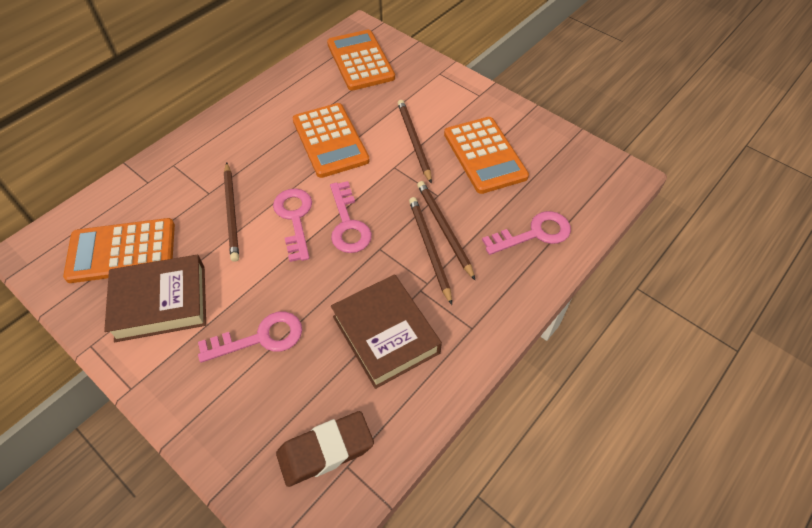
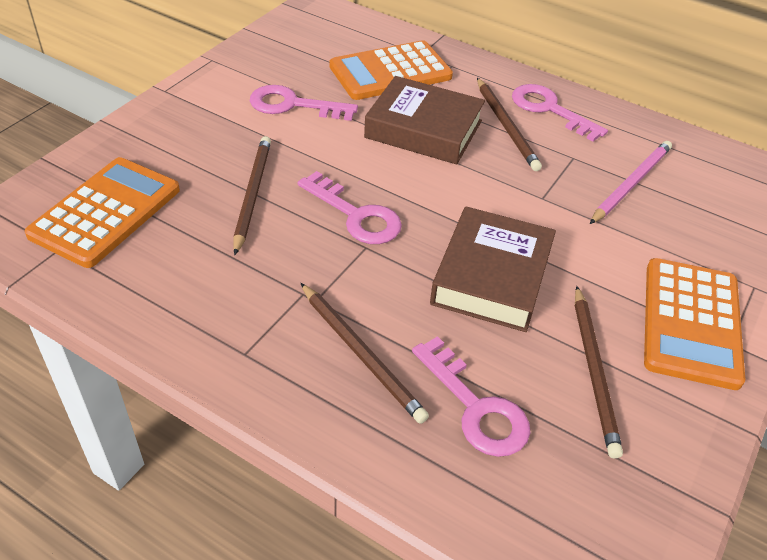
brown eraser: [276,411,374,487] = 1 -> none = 0
orange calculator: [63,218,175,283] [293,103,370,178] [327,30,395,91] [444,117,529,194] = 4 -> [25,157,180,268] [330,40,453,100] [644,258,745,390] = 3
pink pencil: none = 0 -> [590,141,672,224] = 1

